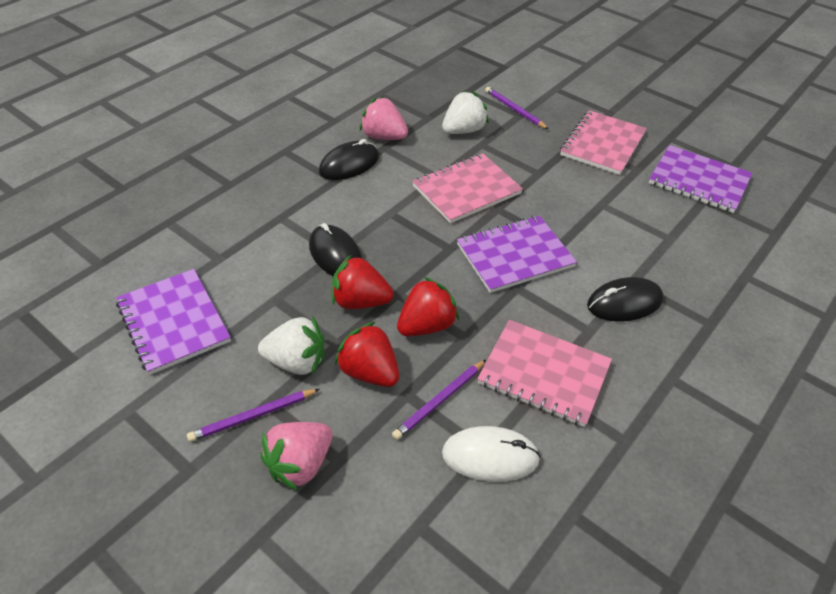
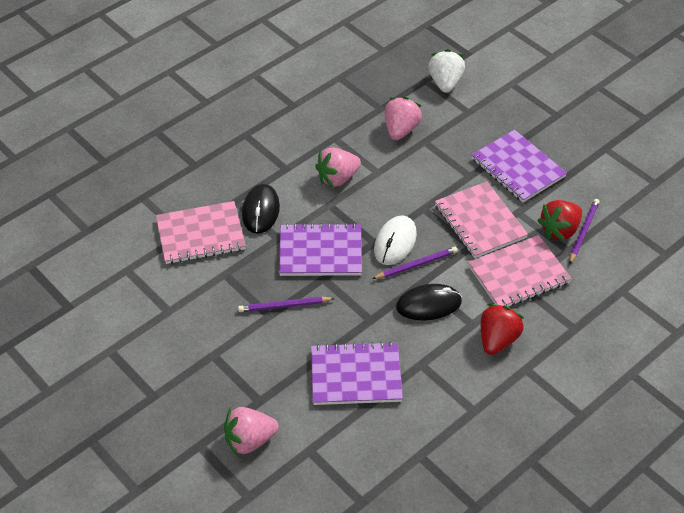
black mouse: [309,223,362,276] [319,139,379,180] [587,277,663,322] = 3 -> [242,184,280,234] [396,284,462,320] = 2
pink strawberry: [260,422,332,491] [360,97,408,140] = 2 -> [224,407,279,456] [315,148,361,187] [385,96,422,140] = 3
red strawberry: [332,254,394,309] [335,322,399,387] [397,277,459,336] = 3 -> [481,304,524,355] [537,200,582,241] = 2
white strawberry: [258,316,324,375] [442,91,489,134] = 2 -> [428,49,465,93] = 1

